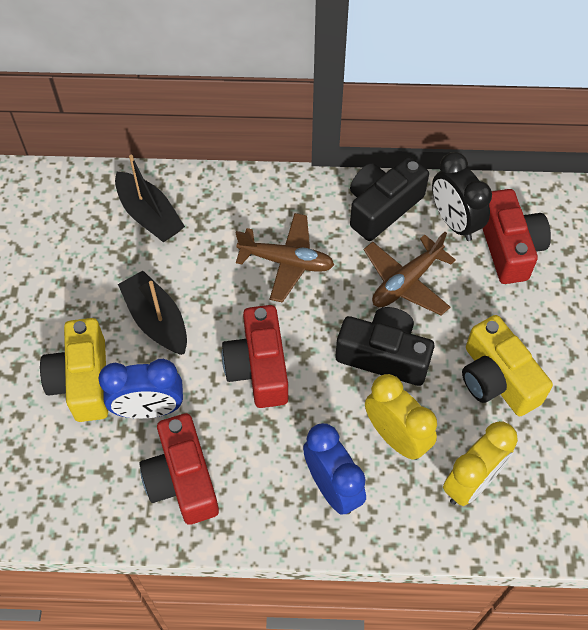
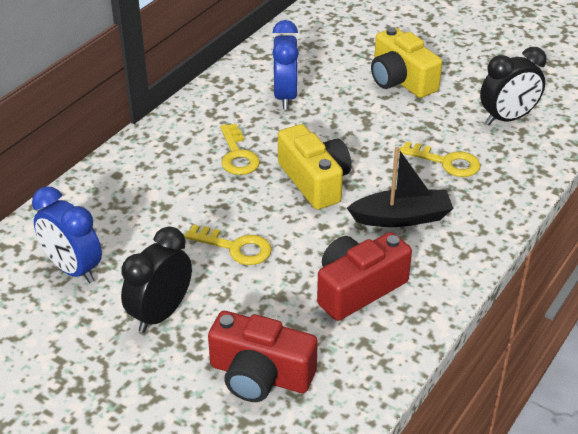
black boat: [115,155,185,242] [118,271,187,355] = 2 -> [347,147,454,227] = 1
black camera: [335,307,434,386] [350,157,429,241] = 2 -> none = 0
black clock: [432,152,492,241] = 1 -> [121,227,192,333] [480,47,547,125] = 2
brown plane: [236,213,334,303] [364,232,456,316] = 2 -> none = 0
red camera: [140,413,219,525] [222,305,288,408] [482,189,551,284] = 3 -> [208,311,318,402] [317,232,412,321] = 2
yellow clock: [365,374,437,460] [443,421,518,506] = 2 -> none = 0
yellow key: none = 0 -> [184,225,272,265] [220,124,260,175] [399,141,481,177] = 3

